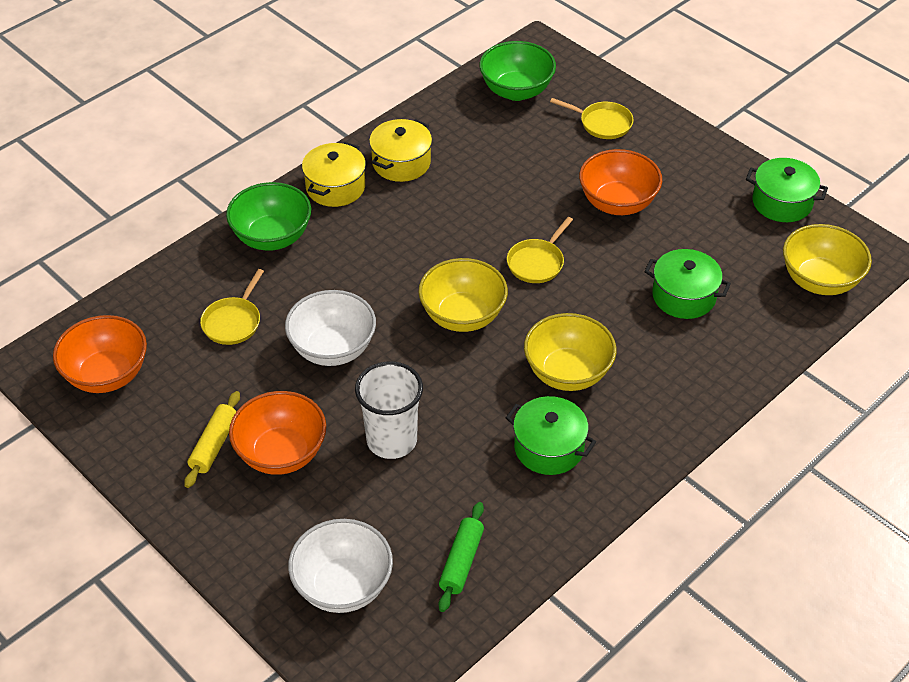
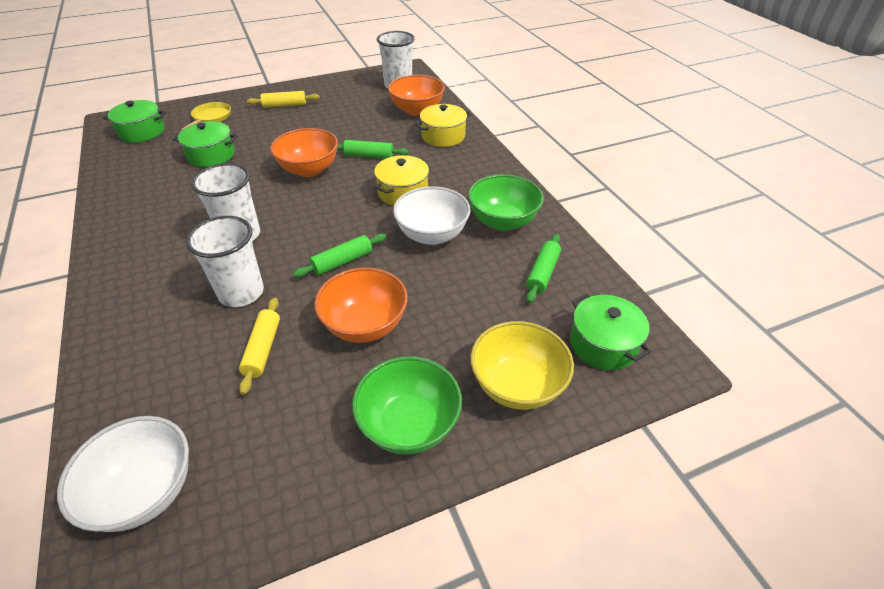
green rolling pin: [439,502,484,612] = 1 -> [293,234,386,277] [337,140,409,158] [526,234,561,303] = 3
white cup: [355,361,423,459] = 1 -> [186,216,264,307] [191,163,260,241] [377,31,415,89] = 3
yellow bowl: [418,258,508,332] [524,313,616,391] [783,224,872,295] = 3 -> [470,321,574,410] = 1
yellow pan: [200,269,264,345] [507,217,573,283] [550,98,634,139] = 3 -> [181,102,231,130] = 1
yellow rolling pin: [184,391,240,488] = 1 -> [239,298,280,395] [247,91,320,108] = 2

